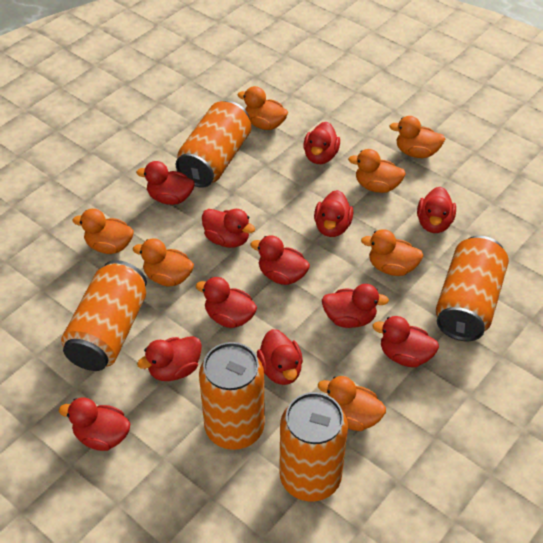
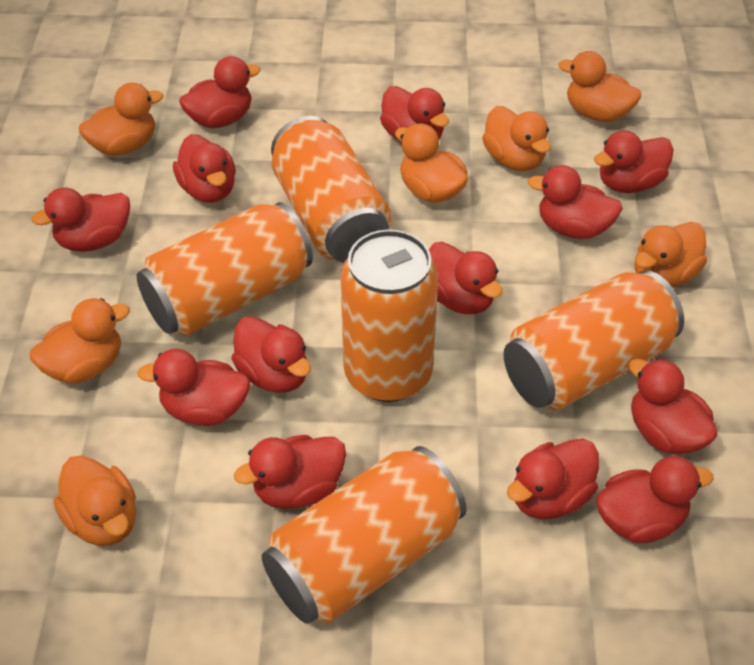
red duck: [59,397,131,451] [136,161,195,205] [137,336,202,381] [196,277,257,328] [202,209,255,248] [250,236,310,285] [257,329,303,385] [303,122,340,164] [314,190,353,237] [322,284,389,328] [372,316,439,367] [417,187,456,233] = 12 -> [32,188,130,252] [137,349,250,426] [173,134,236,203] [179,56,261,128] [231,316,311,393] [234,435,346,509] [380,86,449,142] [429,242,502,314] [507,438,599,519] [528,165,623,239] [594,130,674,193] [596,456,714,543] [629,359,718,454] = 13

